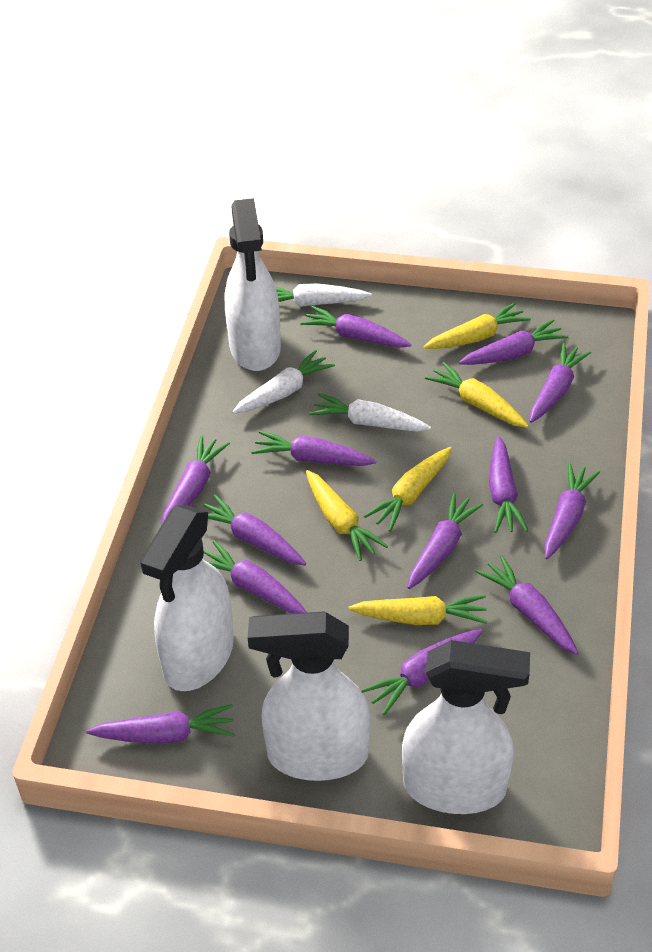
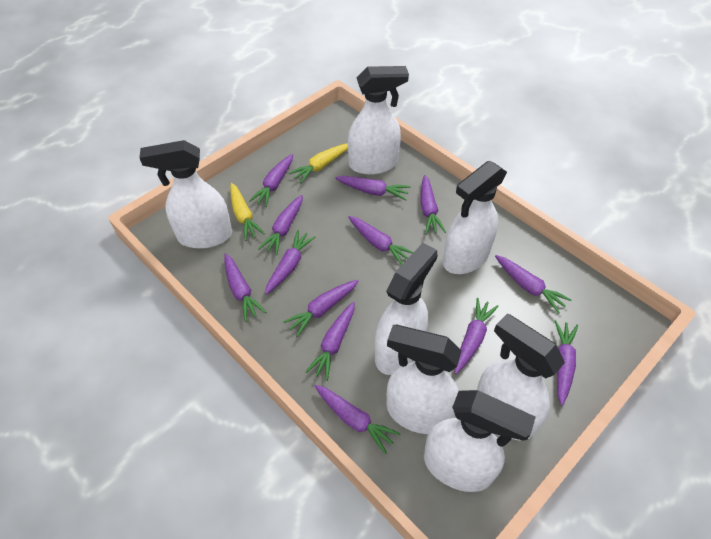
white carrot: [232,350,335,414] [276,283,372,307] [310,393,431,432] = 3 -> none = 0
white spray bottle: [140,505,234,691] [225,198,281,371] [248,611,371,781] [402,640,530,814] = 4 -> [139,140,232,249] [348,66,409,175] [375,243,438,375] [387,325,461,434] [424,390,536,492] [443,161,507,274] [477,314,565,440] = 7
yellow carrot: [306,470,388,561] [348,595,488,625] [364,447,452,532] [423,302,531,349] [425,362,529,428] = 5 -> [230,183,265,241] [289,143,348,183] = 2

